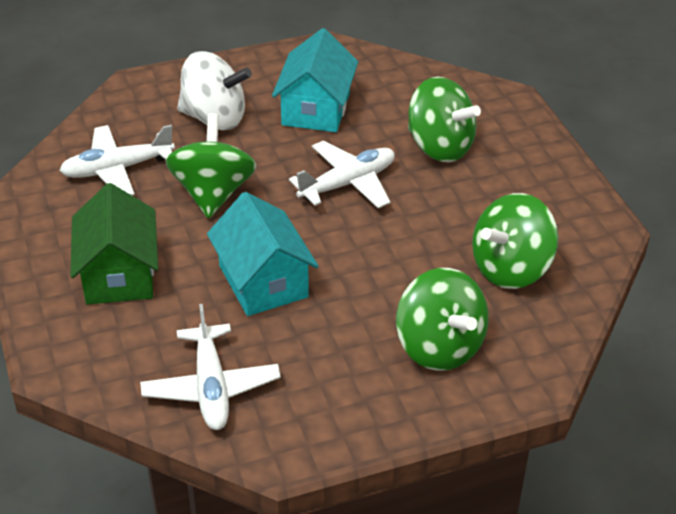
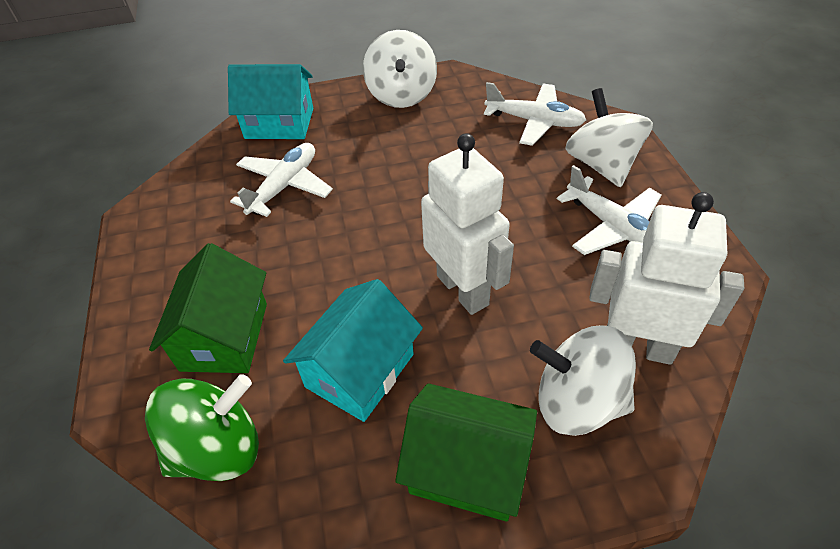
green house: [71,183,158,304] = 1 -> [149,243,267,373] [395,383,537,522] = 2
green spinning top: [165,113,256,218] [396,268,489,371] [408,77,481,162] [472,193,558,289] = 4 -> [145,374,259,481] = 1
white robot: none = 0 -> [421,133,514,315] [589,192,744,365] = 2
white spinning top: [177,51,252,130] = 1 -> [363,30,437,108] [530,326,636,436] [565,88,653,187] = 3

